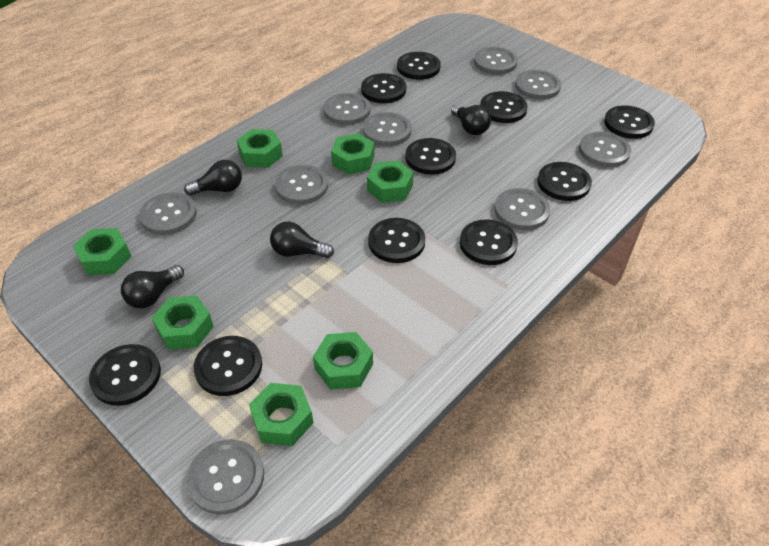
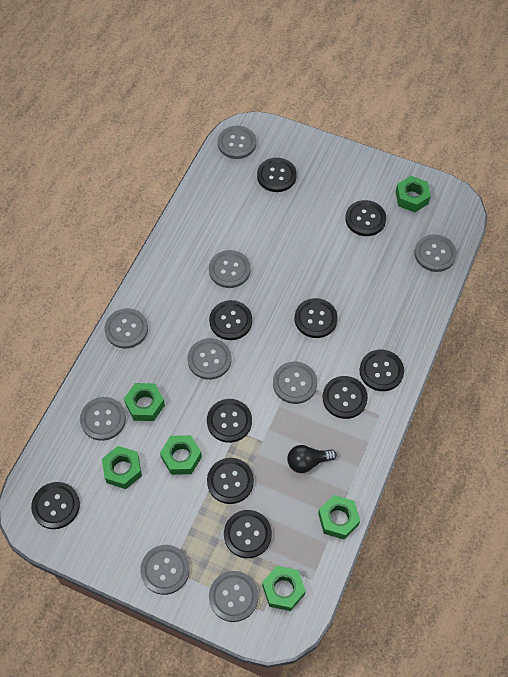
black light bulb: [121,265,184,308] [184,160,242,196] [270,222,334,258] [451,104,491,135] = 4 -> [287,445,337,473] = 1
green nut: [73,228,132,275] [152,296,214,350] [237,129,283,168] [249,383,313,446] [313,332,373,390] [331,133,374,175] [367,161,414,203] = 7 -> [102,446,142,489] [124,383,165,421] [160,435,202,475] [262,566,306,611] [318,495,360,539] [396,176,431,212] = 6

